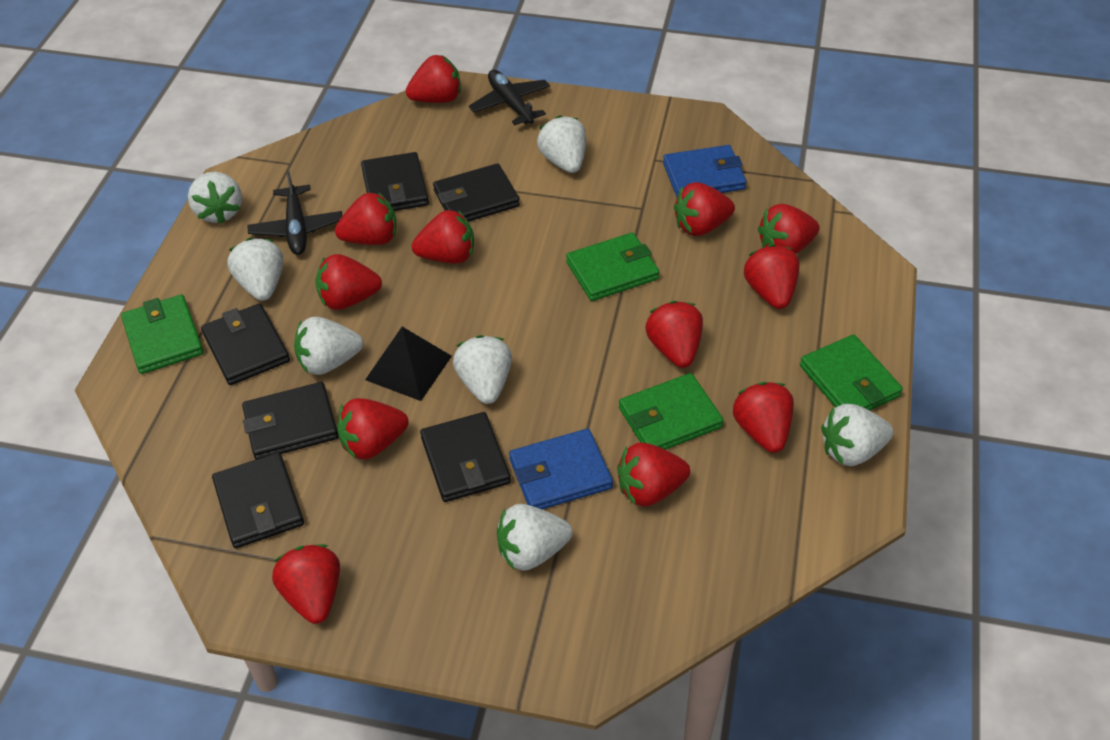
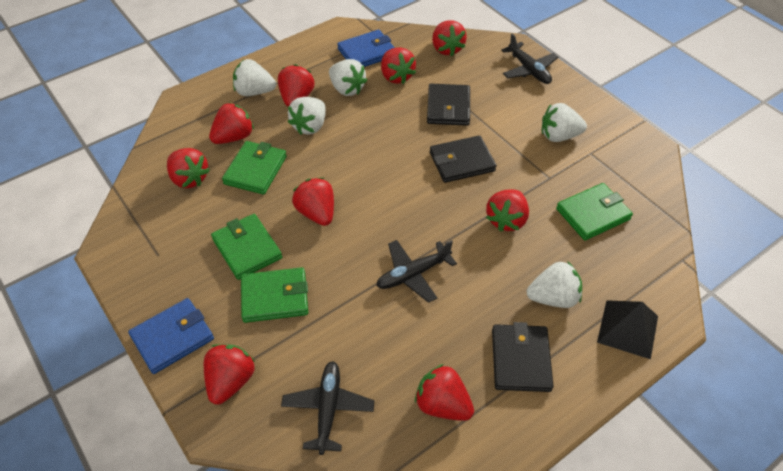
black plane: [247,170,343,255] [469,70,550,125] = 2 -> [281,361,374,455] [376,240,457,303] [501,33,558,84] = 3
black wallet: [201,303,290,385] [212,452,304,548] [242,382,339,459] [361,152,429,211] [420,412,511,502] [433,163,520,222] = 6 -> [427,84,470,126] [430,135,496,183] [492,322,554,392] = 3
red strawberry: [272,544,340,624] [315,254,382,310] [335,192,396,245] [337,398,409,460] [406,55,461,103] [412,210,474,263] [617,442,690,507] [646,301,703,368] [674,182,735,236] [733,382,794,453] [744,244,800,309] [758,204,820,254] = 12 -> [167,148,210,188] [204,344,255,405] [209,102,254,144] [278,64,314,107] [292,178,334,226] [381,47,416,84] [415,364,474,421] [432,20,467,56] [486,189,529,232] = 9
white strawberry: [188,172,242,224] [227,238,283,301] [294,317,363,375] [453,335,512,404] [497,504,573,571] [537,115,586,173] [821,404,893,466] = 7 -> [233,59,276,96] [288,97,326,135] [329,59,367,96] [527,261,582,308] [542,103,587,142] = 5

